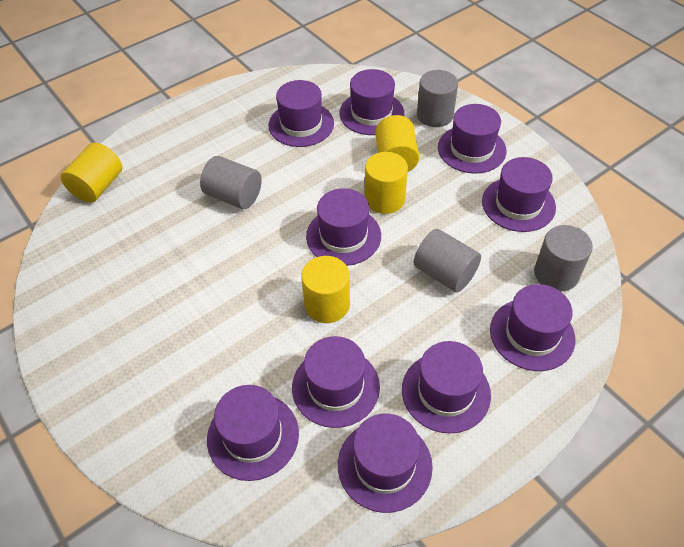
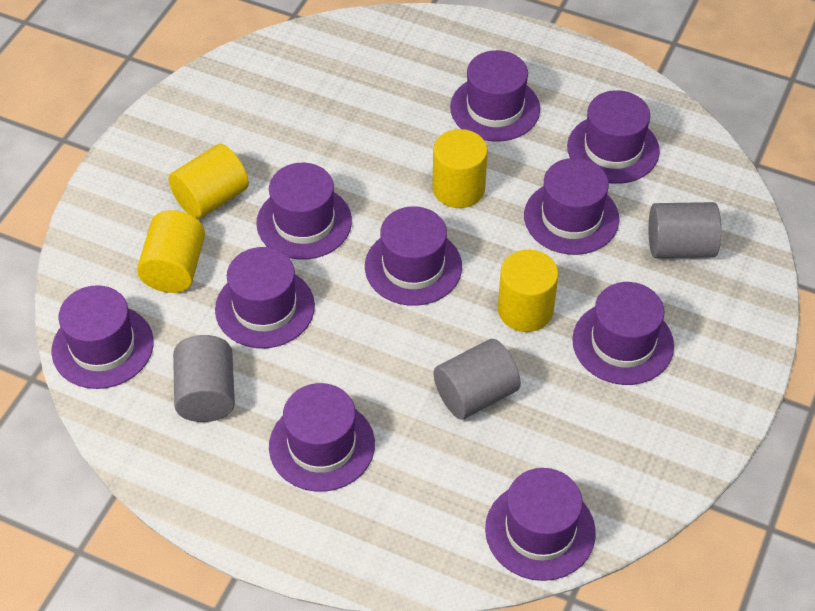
grey cylinder: [200,156,262,209] [413,229,481,292] [417,70,458,127] [534,225,593,292] = 4 -> [173,335,235,422] [434,339,521,419] [648,202,721,258] = 3

